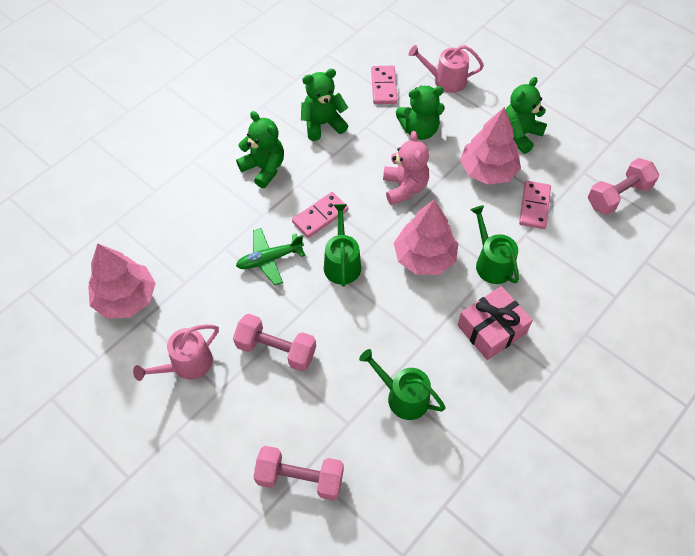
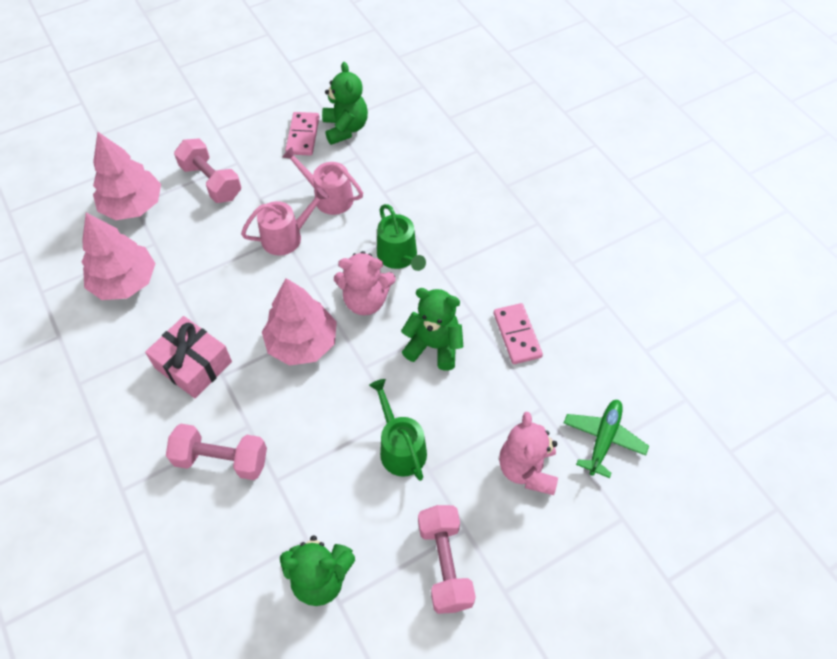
green teddy bear: [236,111,284,188] [301,69,348,141] [396,86,445,140] [505,77,547,154] = 4 -> [280,535,355,606] [322,62,368,145] [401,288,463,371] = 3
green watering can: [324,204,361,287] [359,349,445,420] [471,205,519,284] = 3 -> [369,379,427,481] [377,204,426,271] = 2
pink domino: [292,192,348,238] [371,66,397,104] [519,181,551,229] = 3 -> [285,112,320,156] [494,303,543,364] = 2
pink teddy bear: [383,131,429,205] = 1 -> [334,251,396,316] [499,412,558,495] = 2

